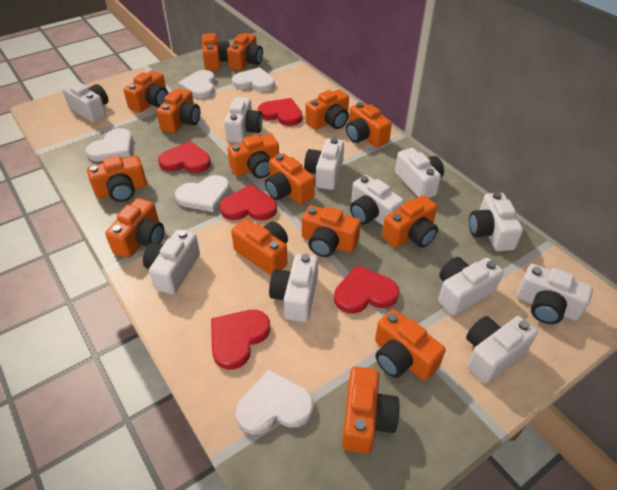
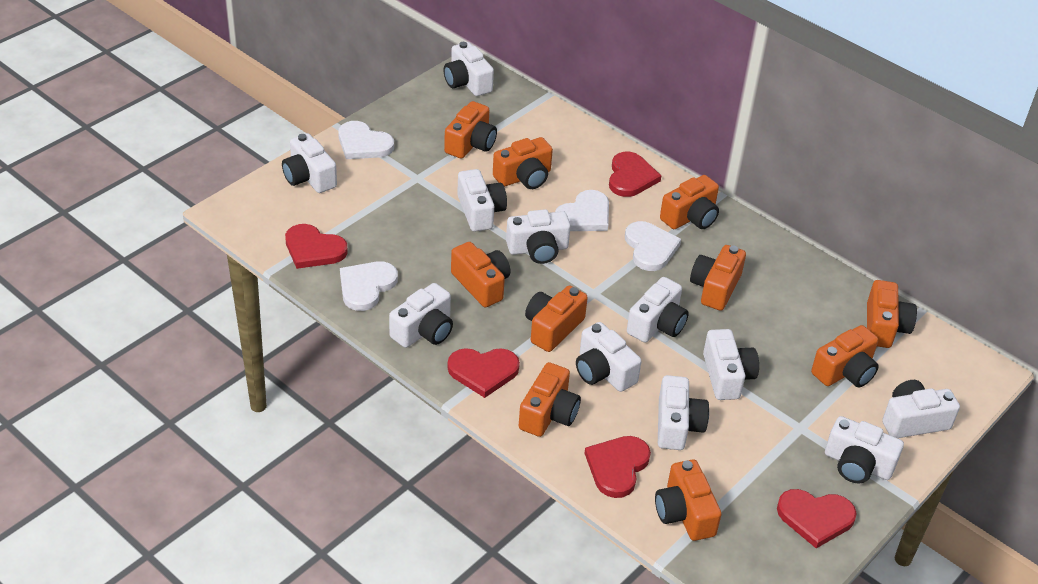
orange camera: [87,156,147,202] [105,198,164,258] [124,71,168,113] [156,88,200,133] [202,33,230,71] [227,33,263,71] [228,134,279,178] [231,219,288,275] [265,153,315,205] [302,205,361,257] [305,90,349,130] [342,367,400,454] [346,102,392,148] [375,309,445,381] [382,195,438,248] = 15 -> [444,101,497,159] [451,242,511,307] [493,137,553,189] [519,362,581,437] [525,285,588,352] [655,459,722,541] [660,175,719,229] [690,245,746,311] [811,325,879,387] [867,280,917,348] = 10
white heart: [86,128,133,161] [175,175,230,212] [178,70,215,98] [232,67,275,92] [236,370,314,435] = 5 -> [338,121,394,159] [340,261,398,311] [555,190,609,231] [625,221,681,271] = 4

